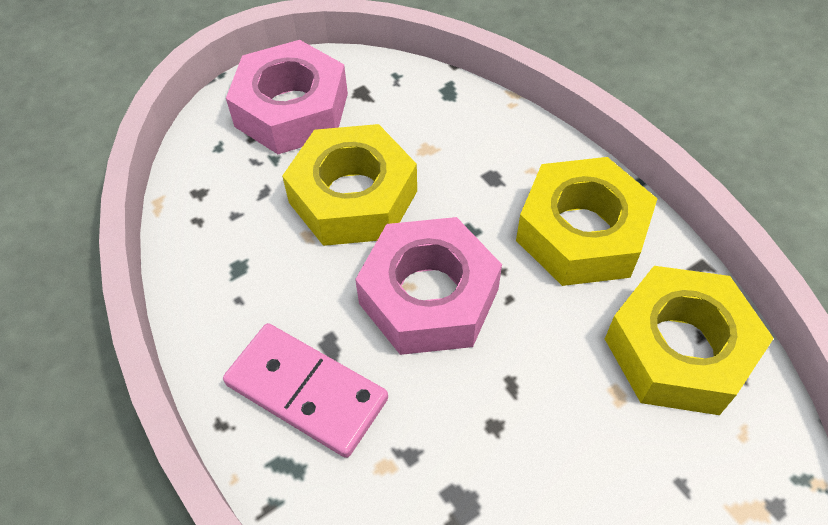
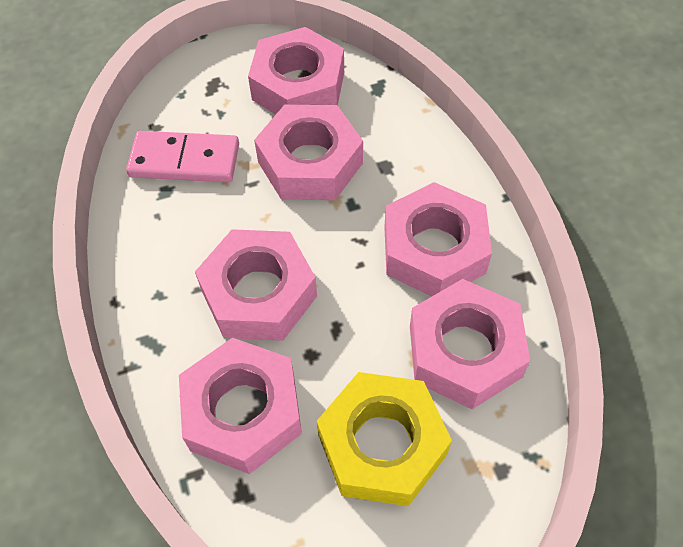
pink nut: [226,40,348,154] [355,217,502,355] = 2 -> [179,338,302,474] [195,229,317,341] [248,27,344,114] [254,105,363,200] [384,182,492,296] [410,279,530,409] = 6
yellow nut: [282,124,417,246] [516,157,657,286] [605,266,774,415] = 3 -> [317,372,452,506] = 1

